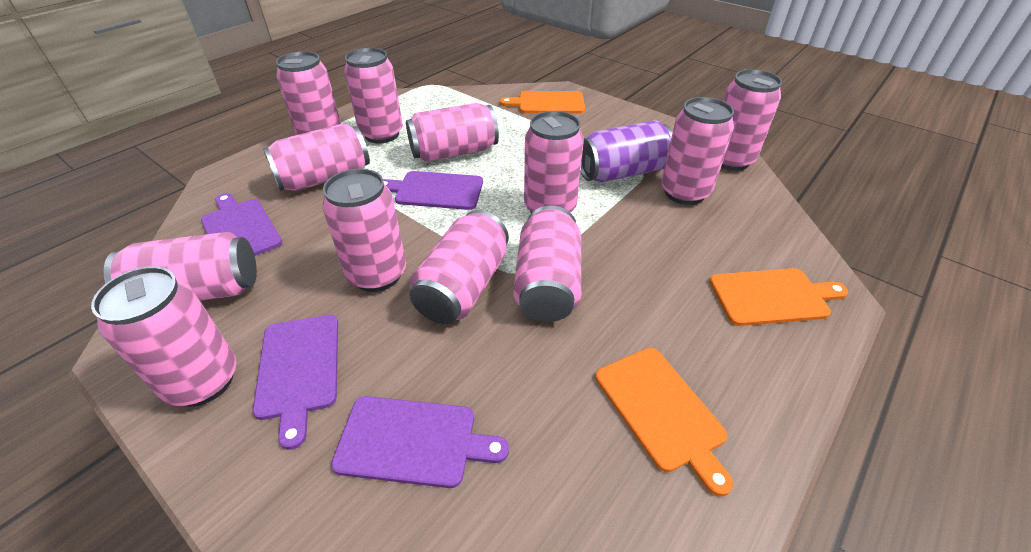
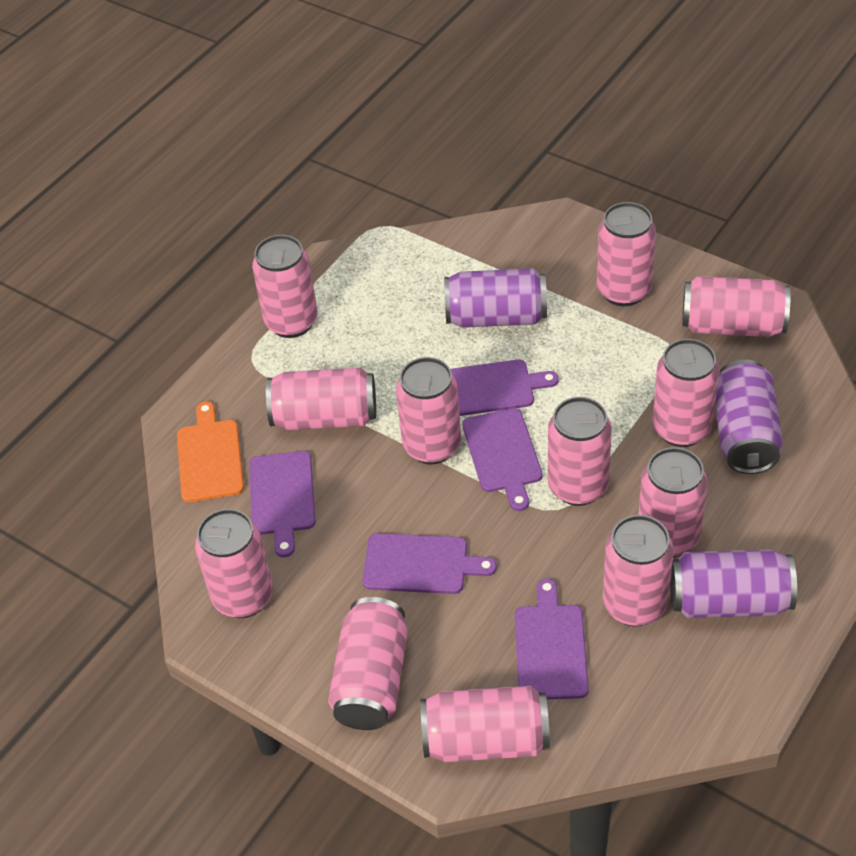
orange cutting board: [500,91,585,114] [596,348,733,497] [709,268,848,326] = 3 -> [177,402,244,502] = 1
purple can: [580,121,673,182] = 1 -> [444,268,547,328] [670,549,797,618] [715,359,783,474] = 3
purple cutting board: [201,193,282,256] [253,315,338,450] [331,396,509,488] [383,171,483,210] = 4 -> [249,451,315,557] [362,533,497,594] [451,359,559,416] [462,408,543,511] [515,578,589,700] = 5

